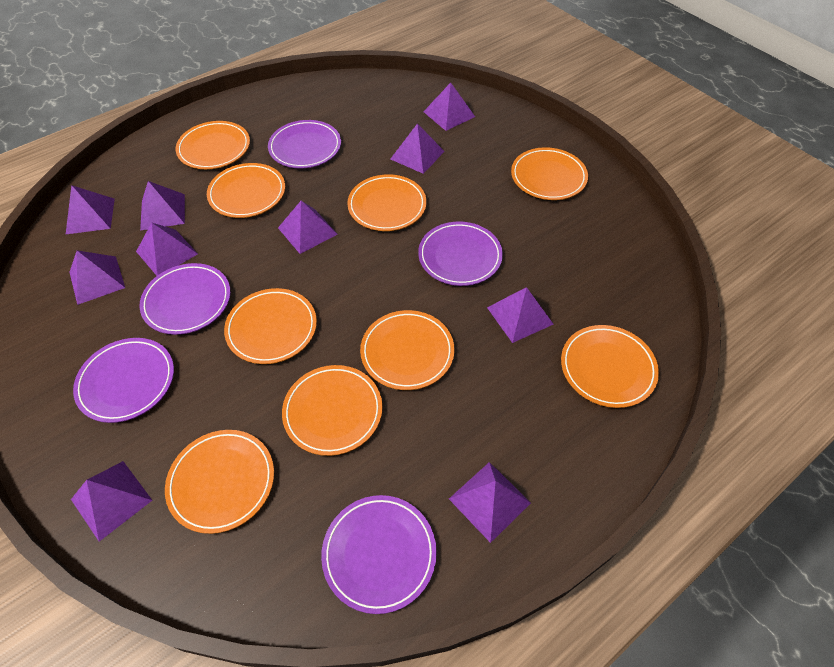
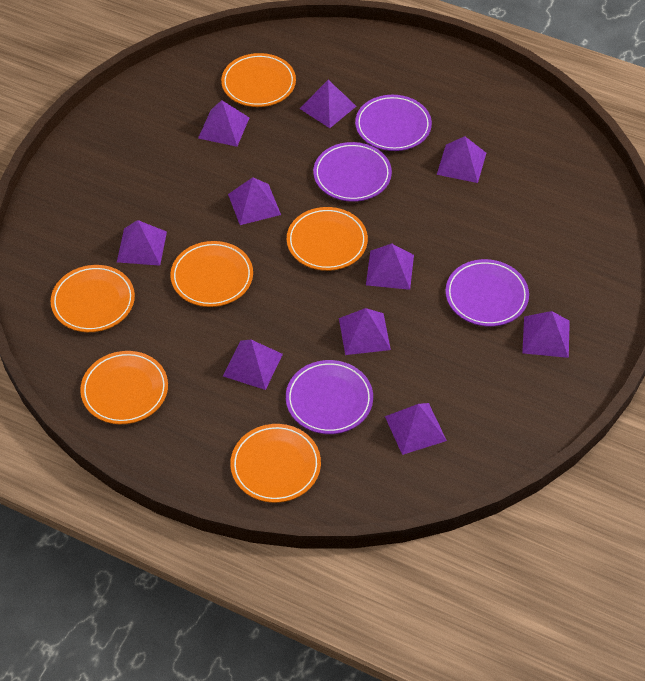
orange plate: [165,430,274,534] [176,121,250,169] [207,163,285,218] [224,288,317,364] [282,365,382,456] [347,174,427,231] [360,310,454,390] [511,147,588,200] [561,325,659,408] = 9 -> [51,265,135,332] [80,351,168,424] [170,241,253,307] [221,53,296,107] [230,424,321,503] [287,207,368,271] = 6
purple plate: [73,338,174,423] [139,263,230,335] [268,120,341,168] [321,495,437,614] [418,222,503,286] = 5 -> [286,360,373,434] [313,142,392,202] [355,95,432,151] [445,259,529,327] = 4

